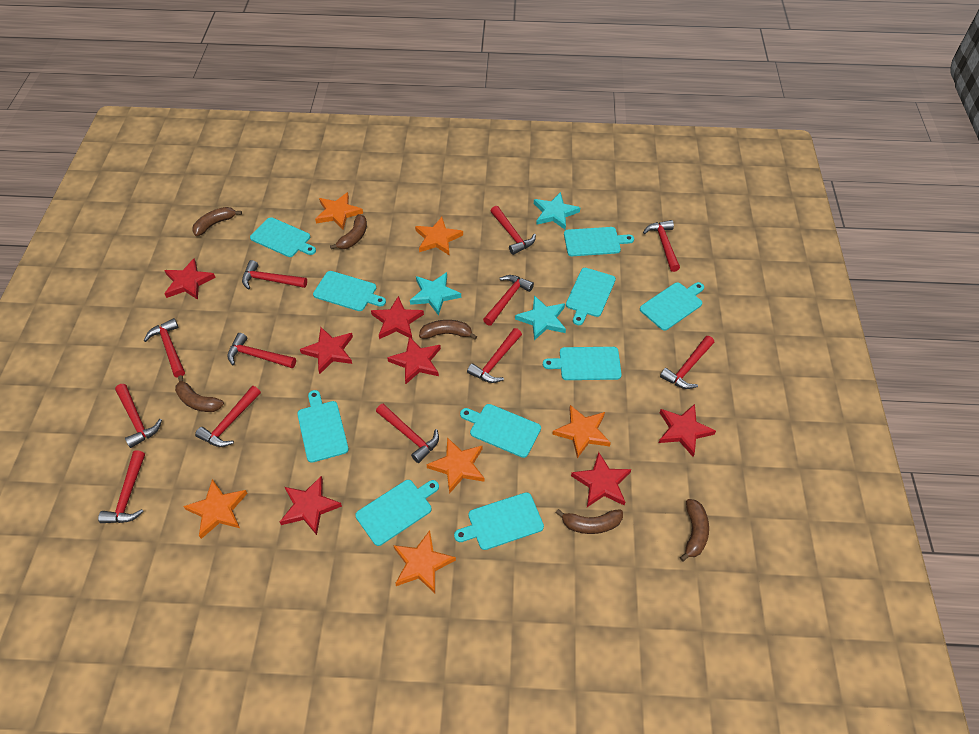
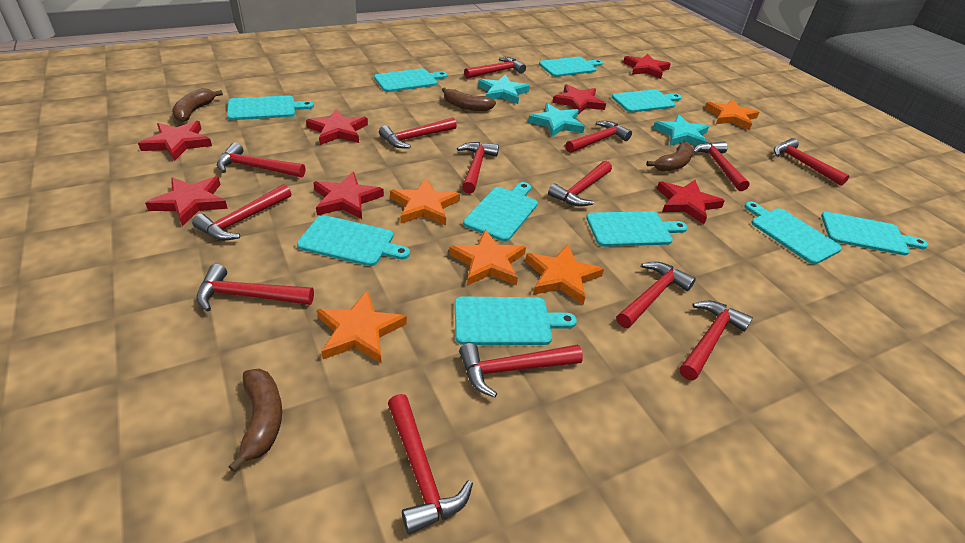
brown banana: [175,375,224,412] [192,207,242,236] [330,214,367,249] [419,320,477,339] [556,509,623,534] [680,499,709,561] = 6 -> [172,88,223,122] [228,369,282,472] [442,87,496,111] [646,142,693,172] = 4
orange star: [183,479,248,539] [315,192,363,230] [393,530,456,593] [415,217,463,255] [426,437,484,494] [552,405,611,458] = 6 -> [317,290,407,364] [390,179,460,225] [449,229,526,286] [525,244,604,305] [704,99,759,130] = 5
red hammer: [98,450,145,523] [115,384,162,448] [144,318,185,378] [195,386,261,447] [227,333,296,368] [242,260,307,290] [376,404,439,463] [467,328,522,383] [483,275,534,326] [491,206,536,255] [643,220,680,272] [660,336,714,389] = 12 -> [192,184,291,241] [196,264,314,312] [217,142,305,177] [379,117,457,148] [388,394,473,534] [457,142,499,193] [459,343,583,398] [464,57,526,79] [548,161,612,206] [565,121,632,153] [617,262,696,328] [680,301,753,380] [693,141,750,191] [774,138,849,186] = 14

